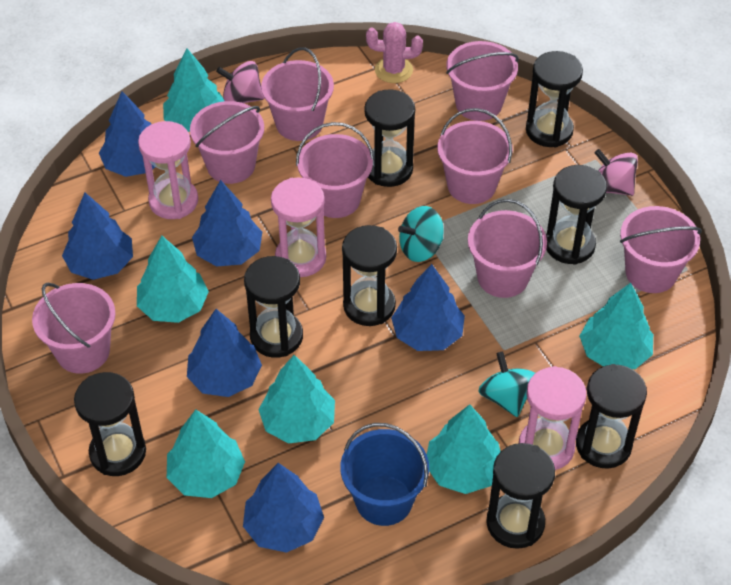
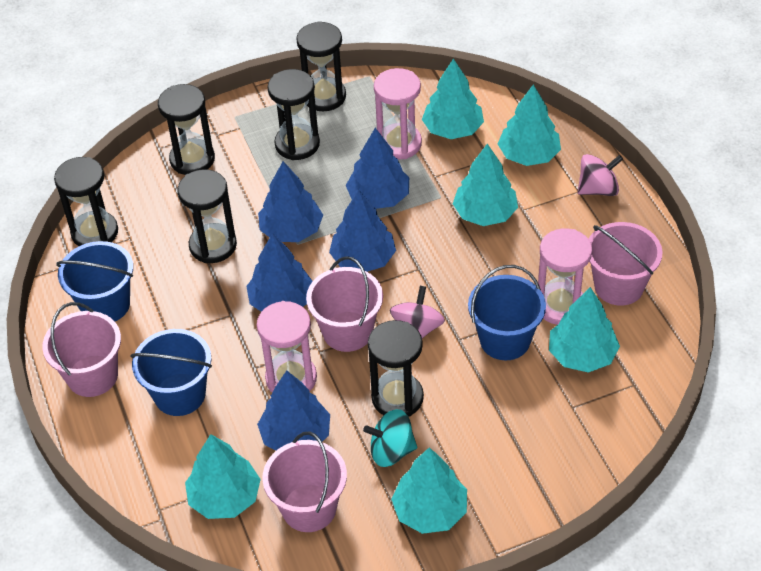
black hourglass: [74,372,146,476] [244,256,303,358] [342,225,397,326] [364,89,415,187] [486,443,555,549] [526,51,583,147] [546,165,607,265] [576,364,647,469] = 8 -> [54,157,118,246] [158,84,215,175] [177,169,237,263] [267,69,320,160] [296,21,346,111] [368,320,424,417] = 6
blue bucket: [340,423,429,526] = 1 -> [56,241,133,321] [130,329,212,416] [468,265,546,360] = 3
blue tree: [62,193,133,280] [99,91,155,177] [187,309,262,397] [192,180,262,266] [243,463,324,553] [391,264,465,351] = 6 -> [246,233,313,312] [257,371,330,451] [258,161,323,242] [329,190,396,272] [346,128,409,209] = 5
pink bucket: [32,283,116,374] [190,101,264,184] [261,47,334,141] [296,122,374,218] [437,108,513,204] [446,41,519,121] [468,199,547,298] [620,206,702,293] = 8 -> [42,302,121,397] [262,432,347,532] [306,256,383,352] [589,222,663,306] = 4
pink cactus: [366,22,423,83] = 1 -> none = 0
turquoise spinning top: [398,206,444,262] [478,352,535,417] = 2 -> [363,409,417,467] = 1

